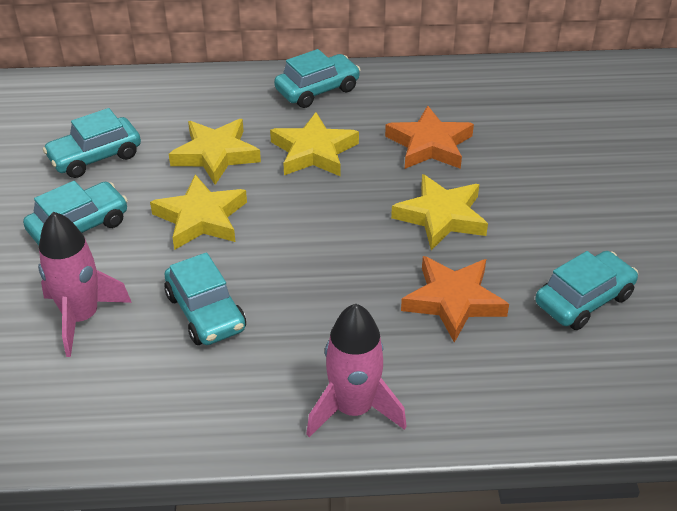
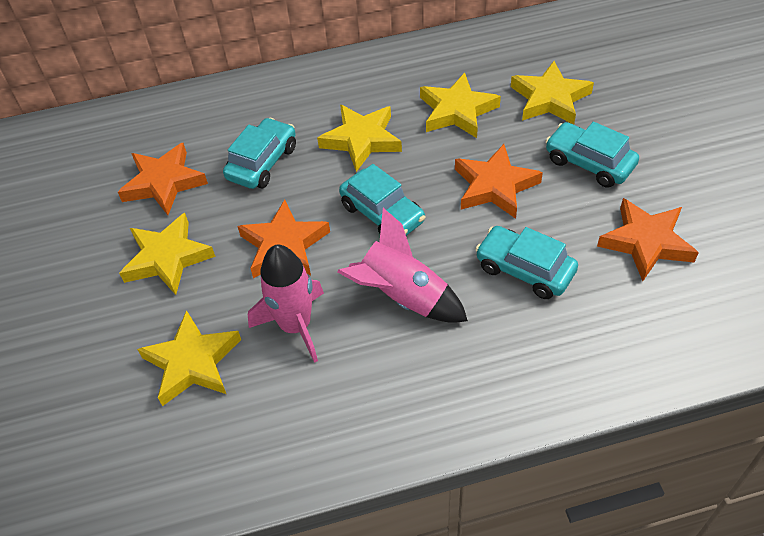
orange star: [385,106,474,169] [401,256,509,343] = 2 -> [118,143,208,215] [237,200,330,278] [455,144,543,219] [597,198,699,281] = 4
turquoise car: [23,181,128,245] [43,108,141,178] [164,252,246,345] [274,49,361,108] [535,251,638,330] = 5 -> [223,118,296,189] [339,164,425,236] [475,226,578,299] [546,122,639,188] = 4
yellow star: [150,174,247,250] [169,119,261,185] [270,112,359,177] [391,174,488,250] = 4 -> [119,213,216,295] [137,310,241,406] [317,105,402,172] [420,73,501,138] [511,61,594,125] = 5

